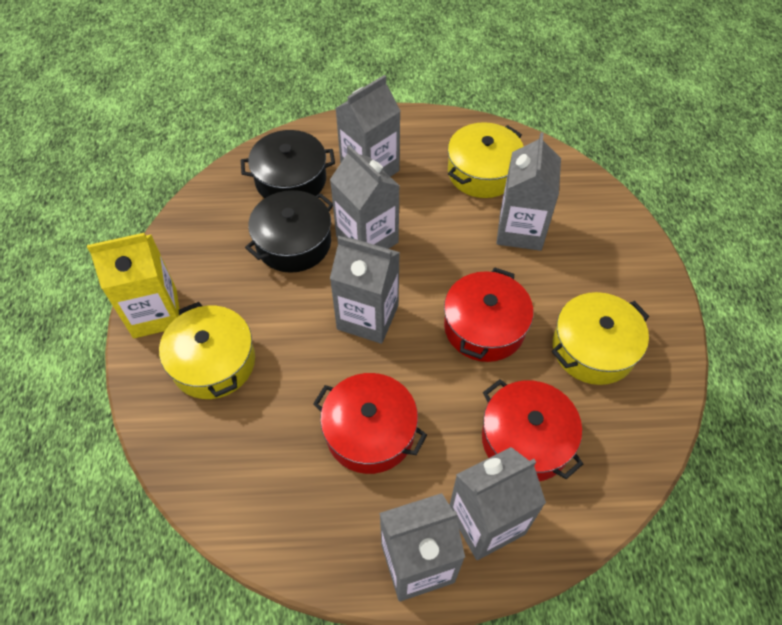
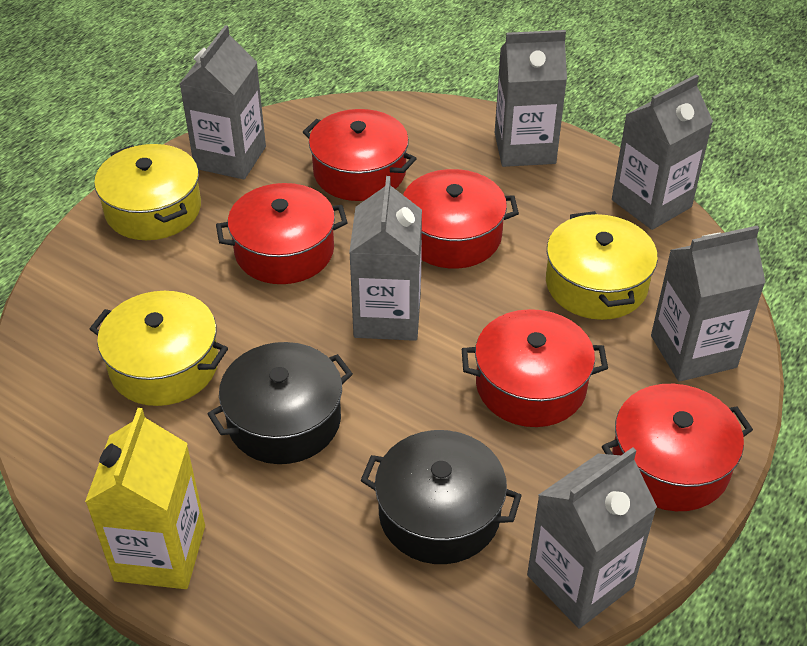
red pot: [313,373,427,474] [444,267,533,362] [482,379,583,481] = 3 -> [216,183,348,284] [303,109,417,201] [403,169,519,269] [462,309,608,427] [602,384,753,511] = 5

